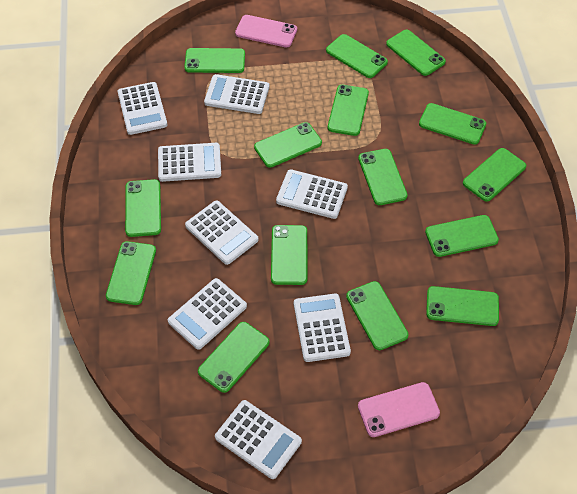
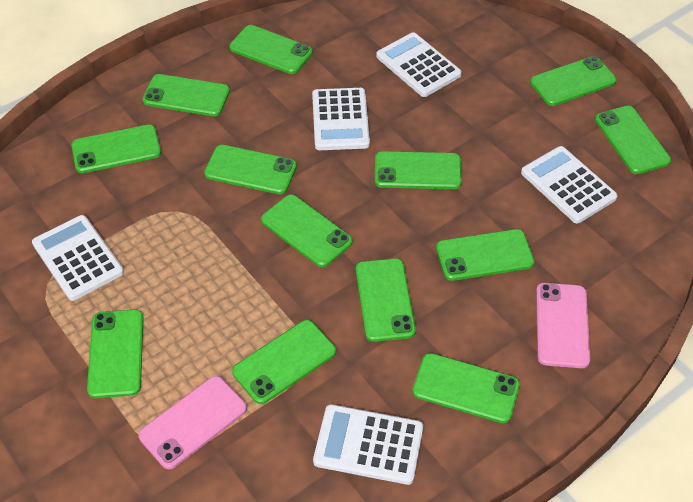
green phone: [106,241,156,305] [125,179,161,237] [184,48,245,73] [198,322,270,393] [254,122,322,168] [271,225,307,285] [326,34,388,78] [328,85,369,136] [346,281,408,350] [358,149,408,205] [386,30,446,76] [419,103,486,145] [425,215,499,257] [426,286,499,326] [463,148,526,202] = 15 -> [71,125,161,173] [87,309,144,398] [142,74,230,117] [204,145,297,194] [229,25,313,74] [232,320,336,404] [261,194,353,267] [356,258,416,342] [375,151,462,189] [412,353,520,423] [436,229,535,281] [530,56,617,106] [595,106,671,174] = 13
white calculator: [117,82,167,135] [158,143,221,182] [168,278,247,350] [185,200,258,265] [204,74,269,114] [215,400,302,479] [276,169,348,219] [294,294,351,362] = 8 -> [32,215,124,301] [312,88,370,150] [313,404,423,485] [376,32,462,97] [521,146,618,224] = 5

